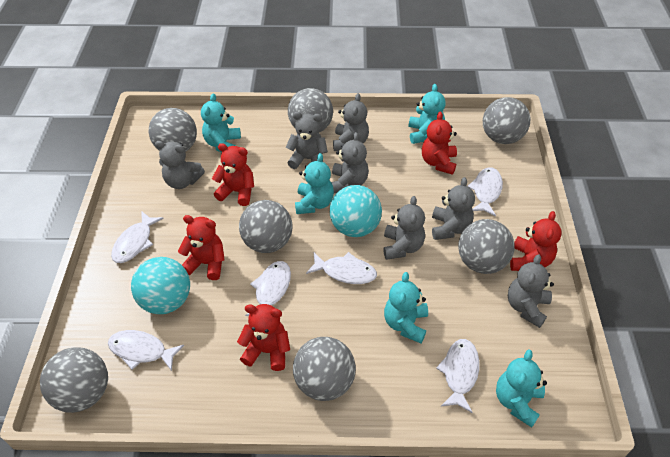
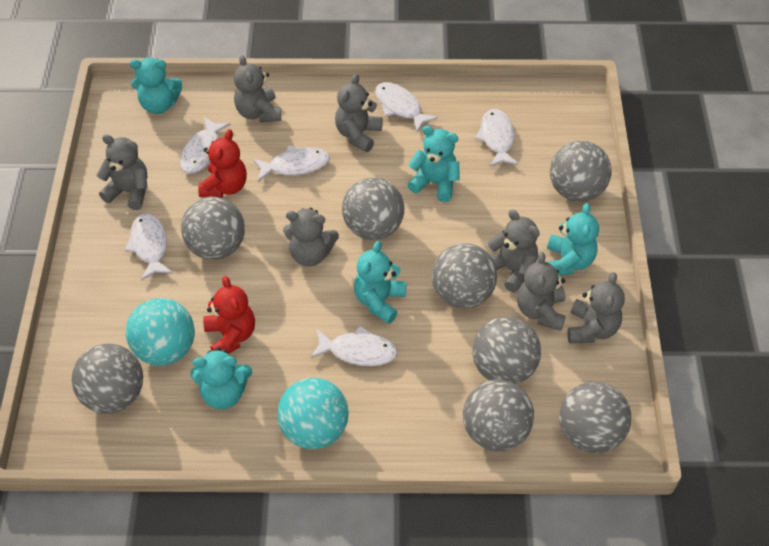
grey ball: [40,347,108,413] [149,108,197,152] [239,200,292,253] [288,88,333,133] [293,337,356,401] [458,219,514,274] [483,97,530,144] = 7 -> [72,344,143,414] [181,197,245,260] [342,177,404,240] [432,243,497,309] [463,380,534,451] [472,317,541,384] [550,141,612,202] [559,382,631,453] = 8
red teddy bear: [178,215,225,280] [212,143,254,206] [237,304,290,371] [422,112,457,175] [510,211,562,271] = 5 -> [198,129,247,198] [203,276,255,354] = 2

